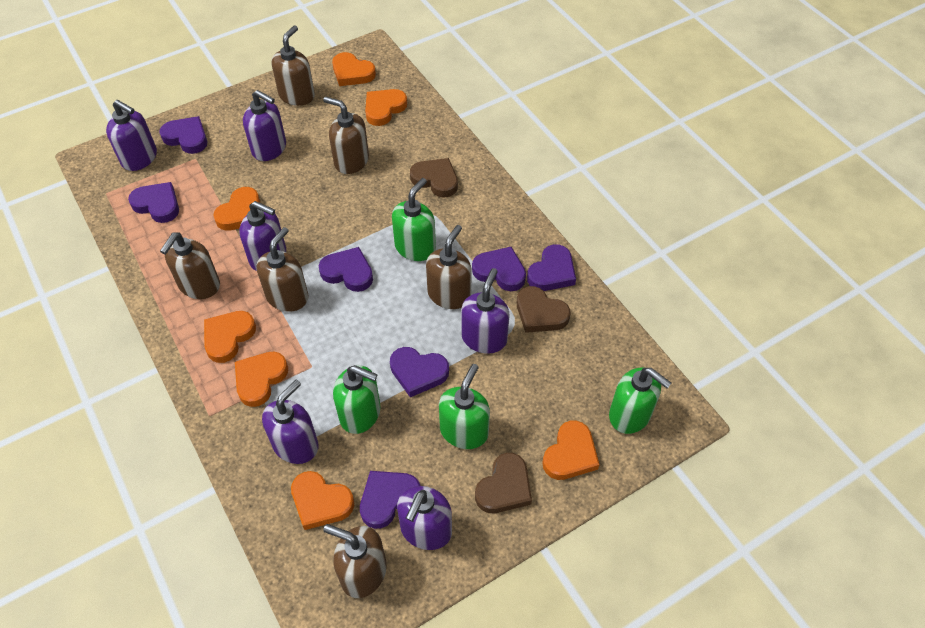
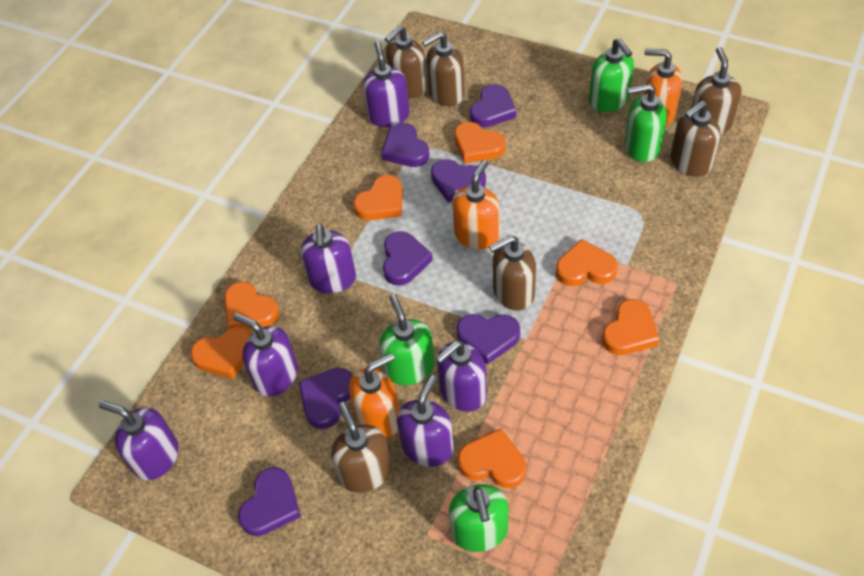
brown heart: [410,158,458,198] [475,453,532,513] [517,286,570,333] = 3 -> none = 0
orange soap dispenser: none = 0 -> [349,353,399,438] [452,160,500,249] [643,48,682,127] = 3

